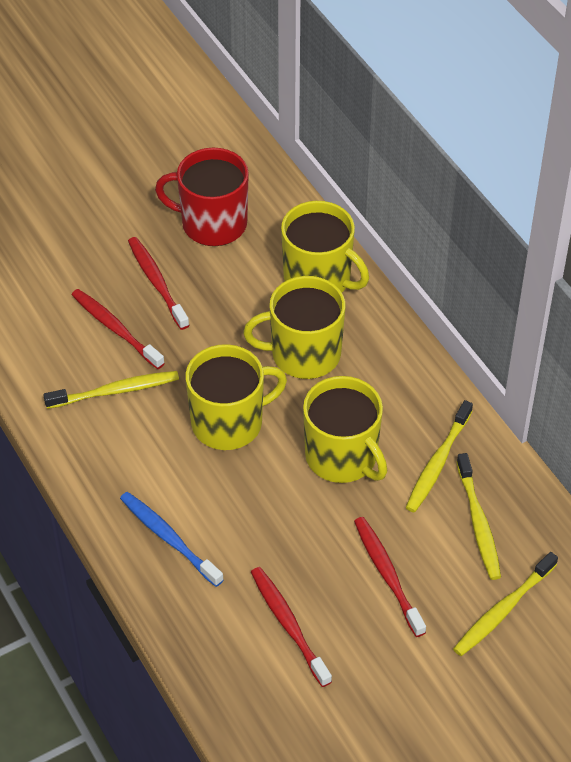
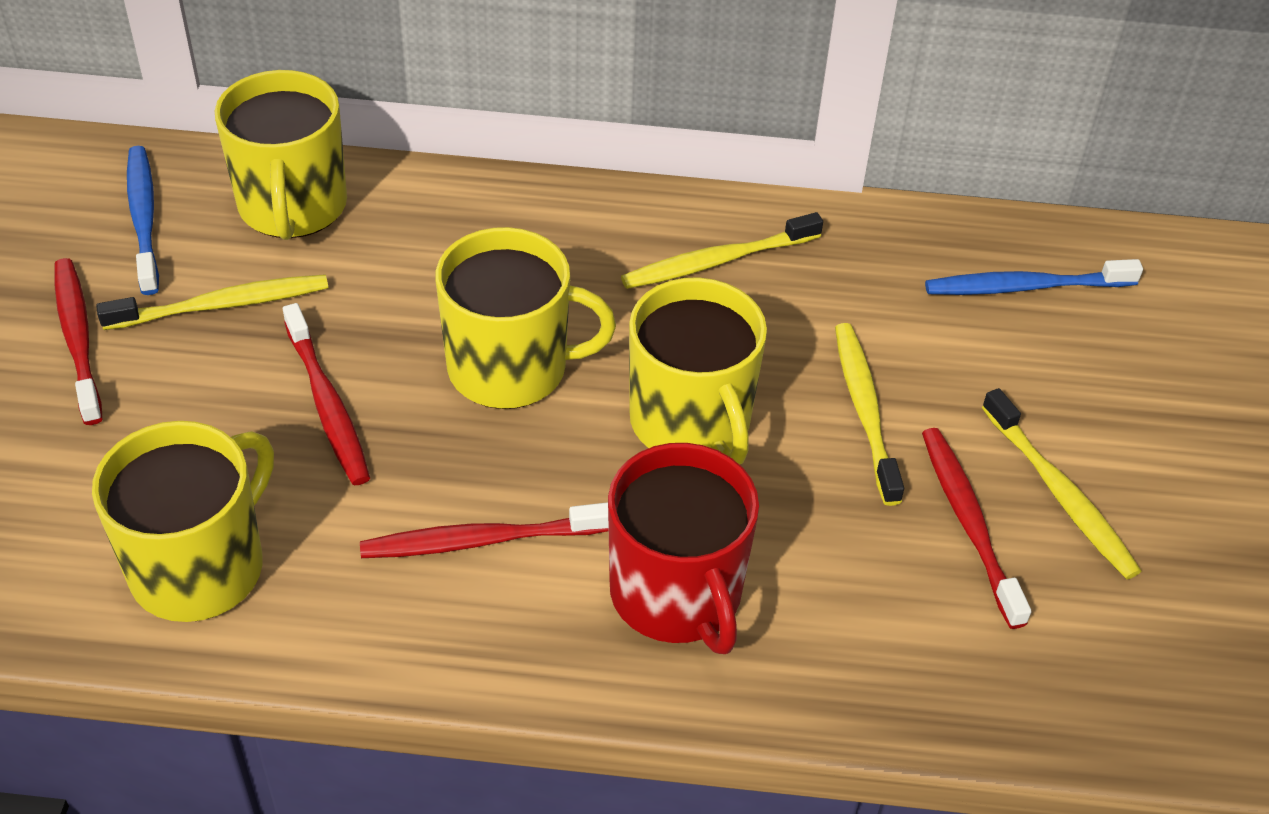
blue toothbrush: [120,492,224,587] = 1 -> [127,146,159,295] [925,259,1143,295] = 2

